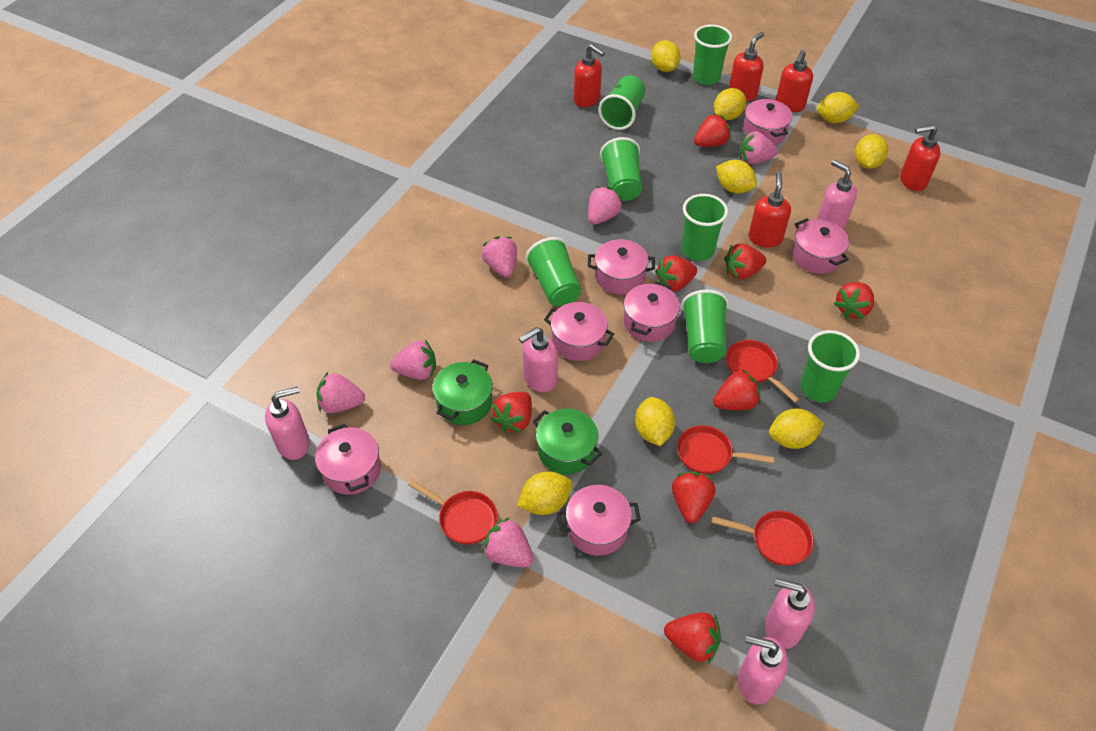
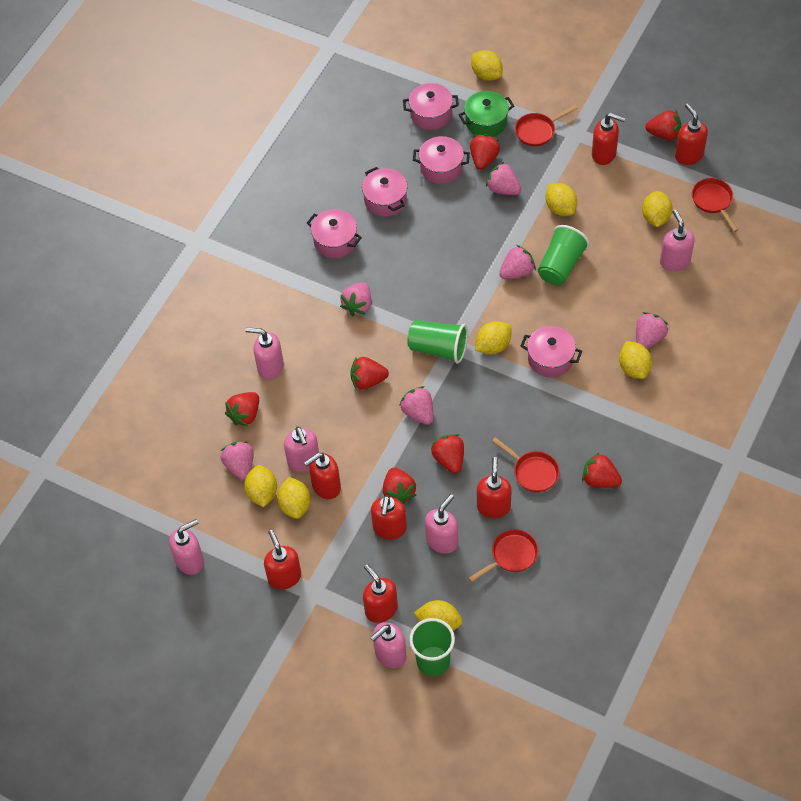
green cup: [525,237,581,307] [598,76,645,130] [600,137,642,201] [681,290,729,363] [682,194,728,261] [693,25,732,85] [800,330,860,402] = 7 -> [407,320,468,364] [409,618,455,676] [538,225,589,285] = 3
green pot: [432,359,493,425] [533,409,602,475] = 2 -> [459,91,514,137] = 1
pink pot: [315,424,381,495] [544,302,614,361] [557,485,641,556] [588,239,655,295] [624,281,680,342] [743,98,792,145] [792,218,849,274] = 7 -> [307,209,362,258] [362,167,407,217] [403,83,459,130] [413,136,470,184] [521,326,582,378] = 5
pink soap dispenser: [265,387,310,460] [519,327,558,392] [738,635,788,705] [765,578,815,649] [817,160,857,229] = 5 -> [169,519,204,575] [245,327,284,380] [284,426,319,472] [370,622,406,668] [425,494,458,554] [660,210,695,272] = 6
red soap dispenser: [574,44,605,107] [729,32,764,101] [748,171,791,248] [776,50,813,112] [900,125,941,191] = 5 -> [264,530,301,590] [304,453,341,499] [363,564,398,623] [371,495,407,540] [477,457,512,518] [592,113,625,165] [675,103,708,165] = 7
red strawberry: [491,392,532,433] [655,255,697,292] [664,613,721,664] [672,472,716,523] [694,113,731,147] [713,369,761,410] [724,244,766,280] [834,282,874,319] = 8 -> [225,392,259,426] [350,357,389,390] [383,468,416,505] [431,434,464,473] [470,134,500,170] [582,453,622,488] [645,110,681,141] = 7

